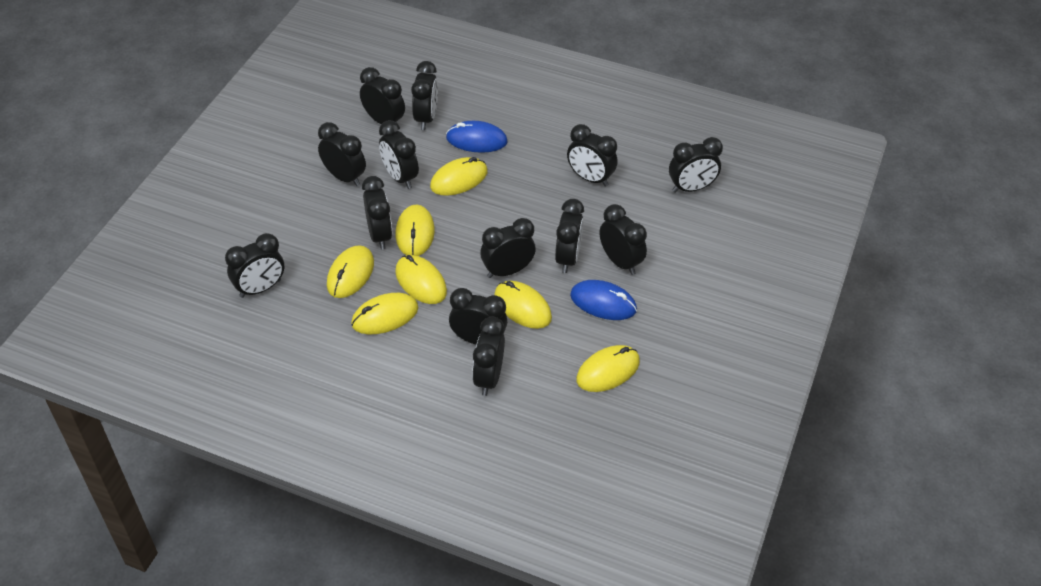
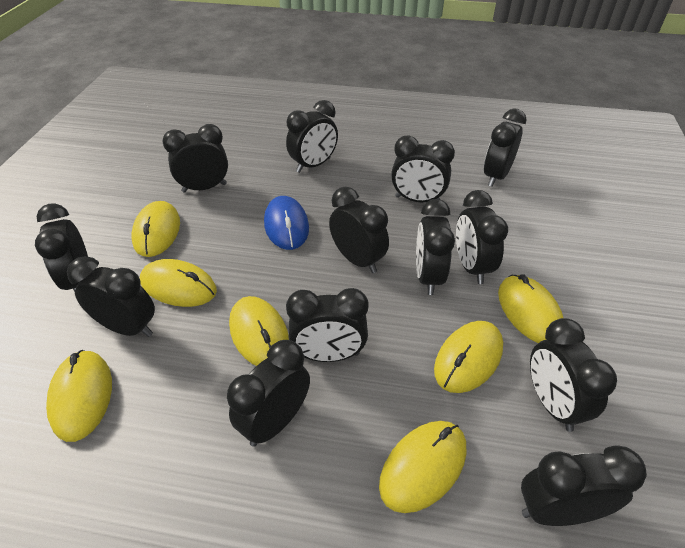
blue mouse: [446,121,508,153] [570,280,637,320] = 2 -> [264,196,309,250] = 1

